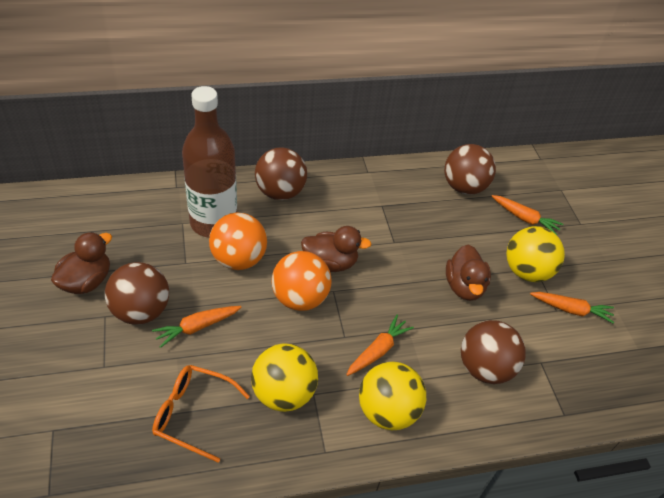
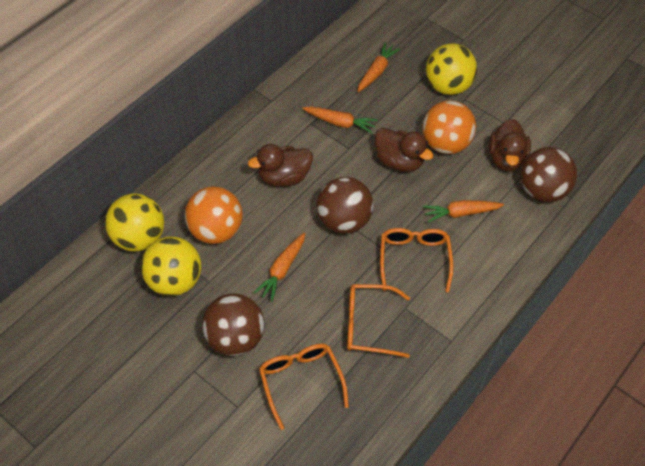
brown ball: [105,262,169,325] [255,147,307,200] [444,144,496,195] [461,320,526,384] = 4 -> [202,294,264,356] [317,177,374,234] [520,147,577,202] = 3
brown bottle: [182,86,237,238] = 1 -> none = 0
orange glasses: [152,365,250,462] = 1 -> [259,344,349,430] [347,284,410,358] [380,228,453,293] = 3

